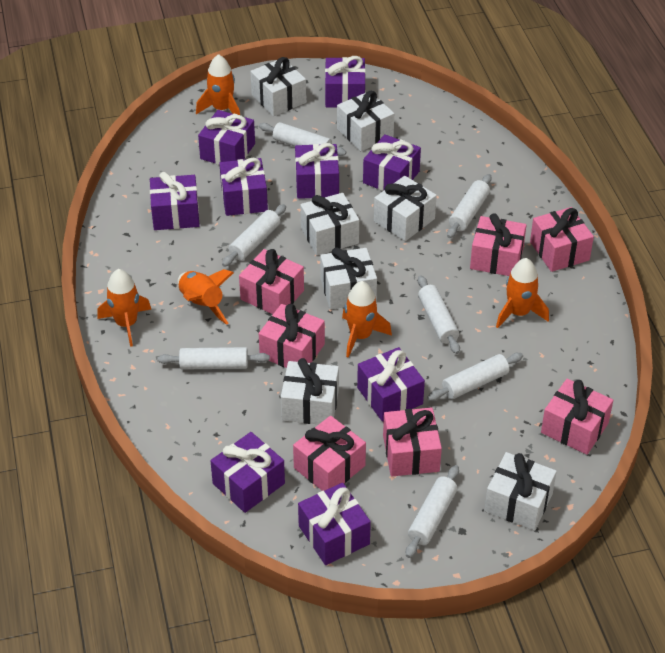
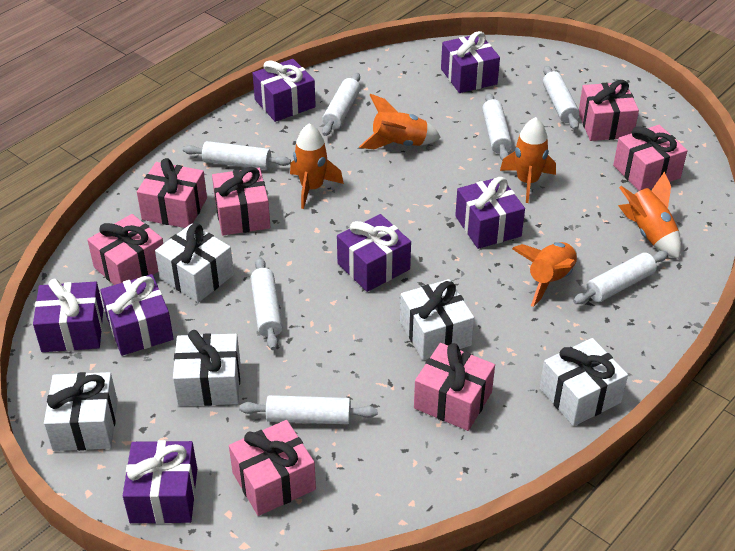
purple gift: [150,172,200,230] [198,110,255,165] [211,432,285,513] [219,158,268,216] [295,143,339,199] [298,483,371,565] [325,56,366,107] [357,347,425,421] [363,134,421,191] = 9 -> [33,279,103,352] [100,274,174,356] [123,440,197,524] [252,59,316,122] [337,214,411,292] [441,31,500,93] [455,177,525,249] = 7
white gift: [250,57,306,116] [281,358,339,425] [300,193,359,255] [320,248,377,309] [337,91,394,151] [374,176,437,241] [485,452,557,531] = 7 -> [44,372,118,451] [155,224,234,303] [173,330,240,406] [400,279,474,360] [540,338,628,426] = 5

